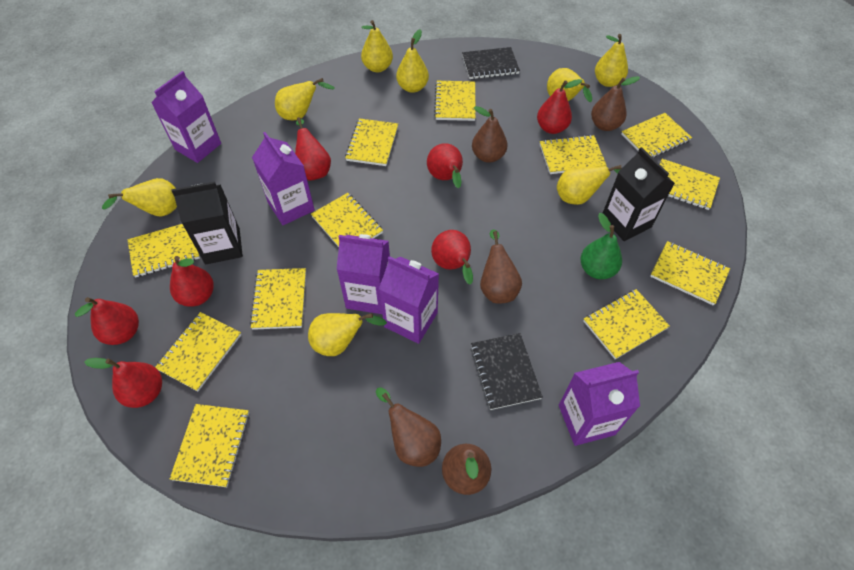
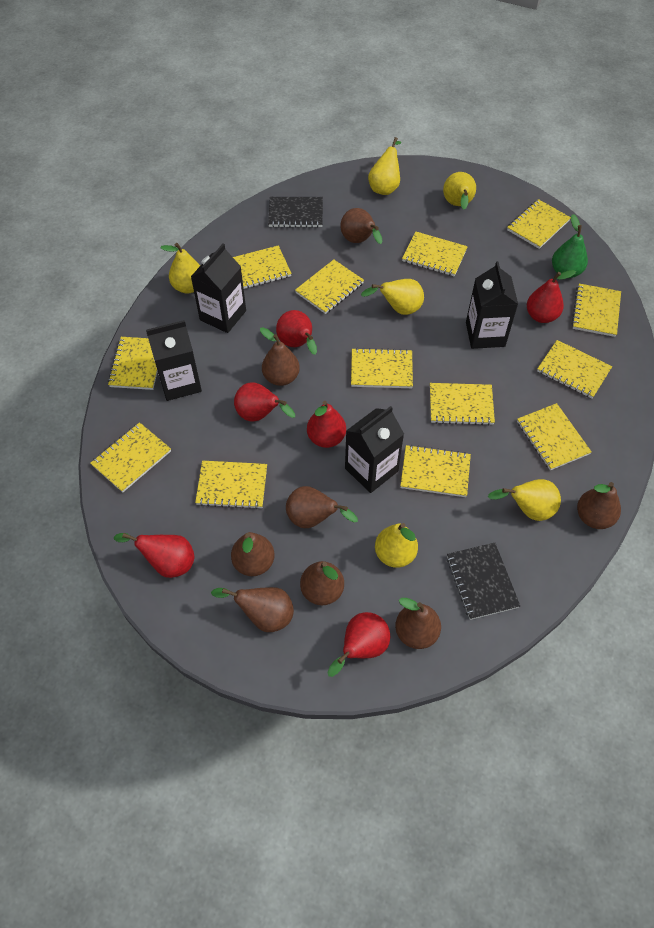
black carton: [171,182,243,264] [603,147,675,241] = 2 -> [146,320,202,401] [191,244,246,333] [345,406,404,493] [466,261,518,349] = 4
brown pear: [376,387,441,467] [442,444,491,495] [472,106,507,163] [480,230,522,304] [591,76,640,131] = 5 -> [211,587,294,632] [231,532,275,576] [260,327,300,386] [286,486,358,528] [300,561,344,605] [340,208,382,244] [395,598,441,649] [577,482,621,529] = 8
purple carton: [151,71,221,163] [252,132,315,225] [337,234,390,314] [379,256,439,344] [559,362,640,446] = 5 -> none = 0
red pear: [75,297,139,345] [84,358,162,408] [170,256,214,307] [295,117,331,180] [427,143,463,188] [431,230,473,284] [537,79,582,134] = 7 -> [114,533,194,578] [234,382,295,422] [276,310,317,355] [307,401,346,448] [328,612,390,677] [527,270,576,323] = 6
yellow notebook: [127,224,200,278] [155,312,241,391] [170,404,250,487] [250,268,306,330] [311,193,383,247] [345,118,398,166] [434,81,476,121] [540,135,607,174] [583,289,670,359] [621,113,692,158] [650,241,730,305] [660,159,720,210] = 12 -> [90,422,171,493] [108,337,158,390] [195,461,267,509] [233,245,292,289] [295,259,364,314] [351,348,413,388] [400,445,471,497] [402,231,468,276] [430,383,495,425] [507,199,571,249] [517,403,592,470] [537,340,612,399] [572,284,621,337] = 13
yellow pear: [102,178,177,217] [275,78,335,121] [308,313,387,356] [361,20,393,72] [396,29,429,93] [547,68,592,102] [557,165,622,205] [595,34,628,87] = 8 -> [160,243,200,293] [361,279,424,315] [368,137,401,195] [375,523,418,568] [443,172,476,210] [488,479,561,521] = 6

